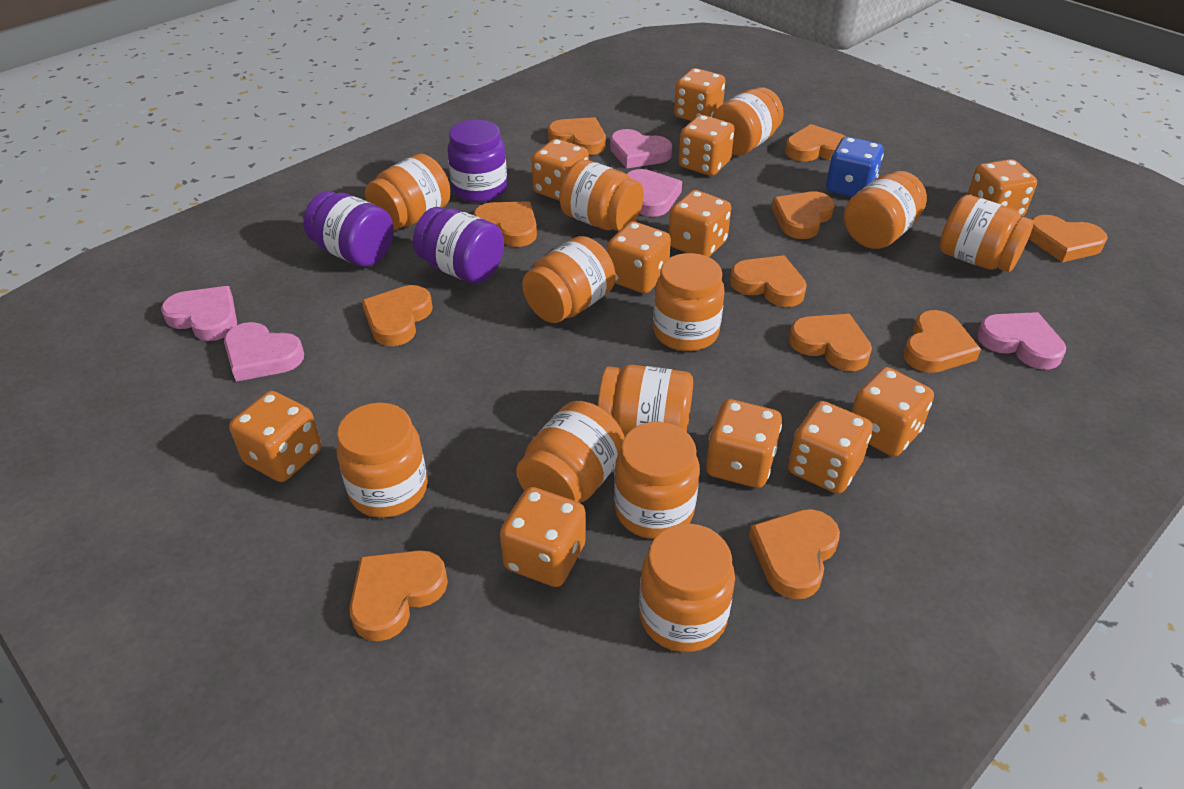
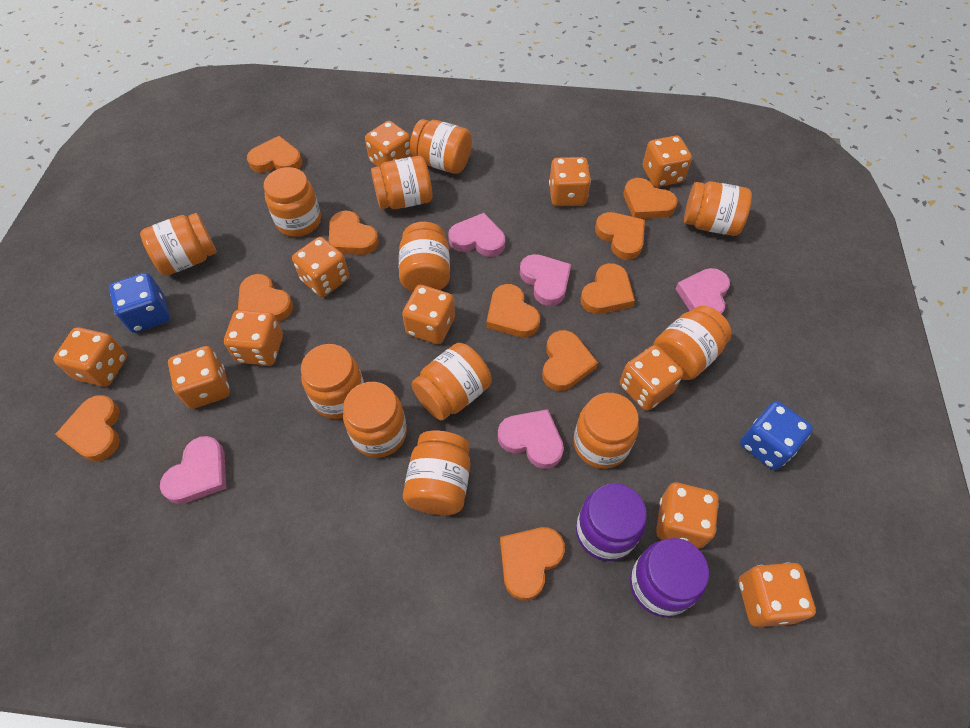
blue dice: [826,137,884,197] = 1 -> [109,273,170,333] [740,401,813,470] = 2
orange heart: [349,550,448,641] [362,285,433,346] [473,201,537,247] [548,117,606,155] [730,255,807,307] [749,509,840,599] [772,192,835,239] [785,124,846,162] [789,314,872,371] [904,310,981,373] [1029,215,1108,262] = 11 -> [55,395,120,461] [238,274,293,322] [247,136,302,173] [329,211,379,255] [487,284,540,337] [500,527,565,601] [542,330,598,391] [580,263,635,314] [595,212,645,260] [624,178,678,219] = 10
purple jar: [303,191,394,267] [413,207,504,284] [447,120,507,202] = 3 -> [576,483,647,561] [630,538,709,617] = 2

